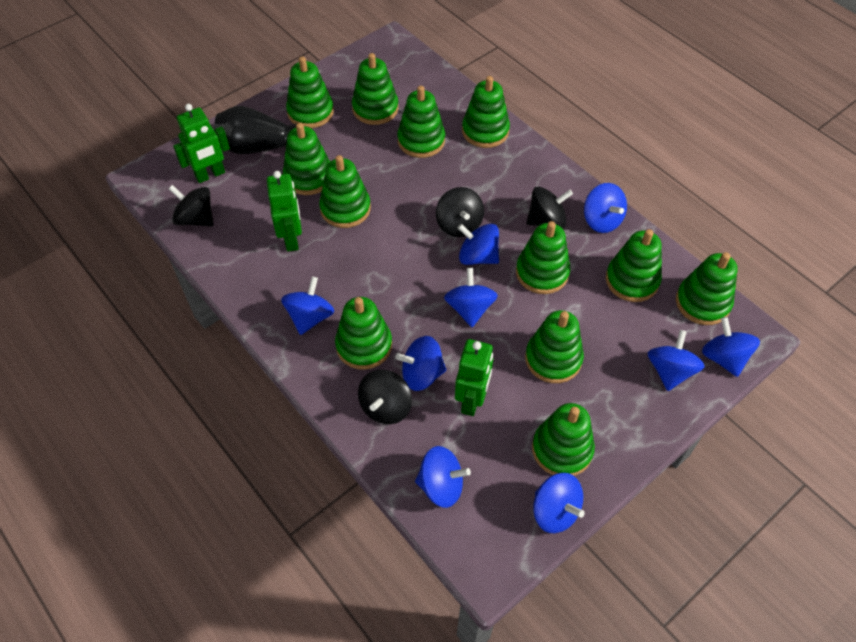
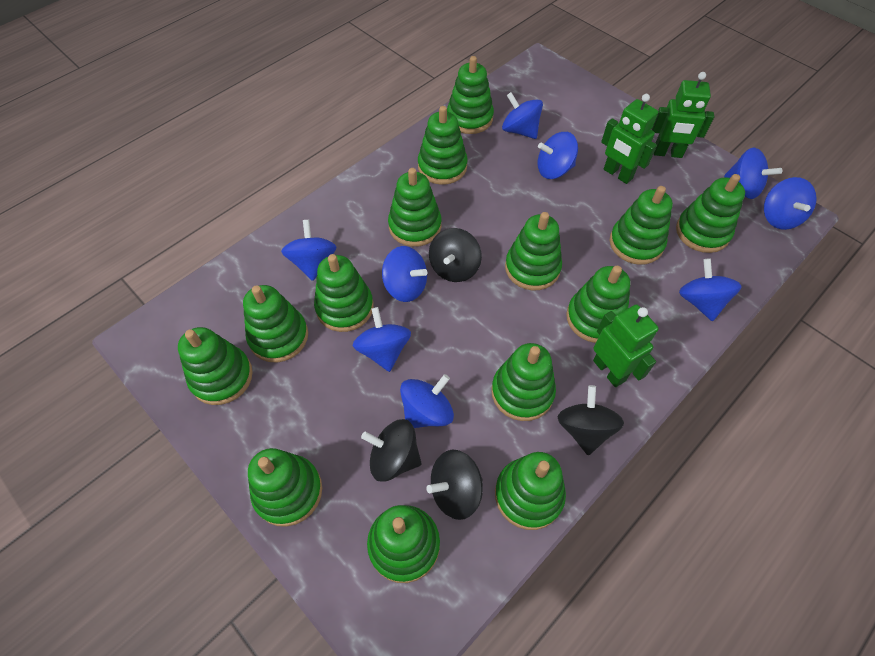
black vase: [214,106,300,154] = 1 -> none = 0
green stacking toy: [283,123,330,195] [286,56,334,128] [319,155,371,228] [335,297,392,370] [352,53,398,125] [397,86,445,158] [462,76,510,148] [516,221,570,294] [525,310,584,383] [532,403,595,476] [606,229,662,302] [676,252,738,325] = 12 -> [178,327,253,405] [243,285,308,362] [248,448,322,527] [314,254,374,332] [367,505,440,583] [388,168,441,247] [418,106,468,185] [447,56,494,134] [491,343,556,421] [495,452,566,530] [505,212,562,290] [566,266,630,343] [610,186,673,265] [676,174,745,253] = 14

